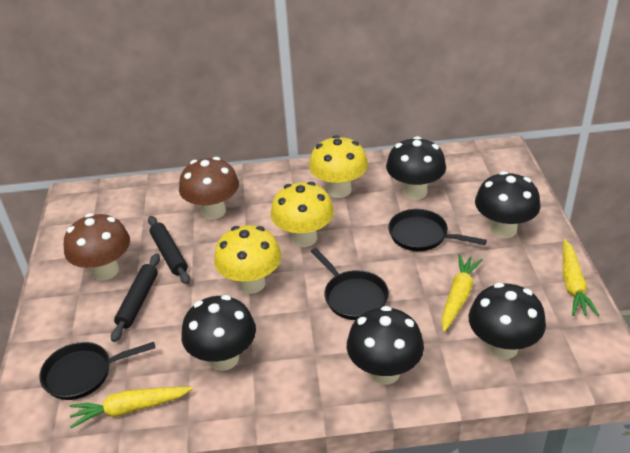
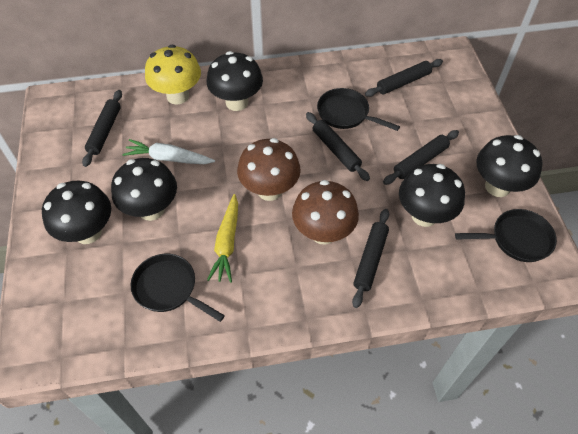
black rolling pin: [111,253,160,342] [148,216,190,284] = 2 -> [82,90,122,167] [306,112,370,181] [352,209,389,308] [365,59,443,97] [383,130,459,185] = 5
white carrot: none = 0 -> [122,139,215,164] = 1
yellow carrot: [70,387,193,428] [441,254,483,332] [563,239,599,316] = 3 -> [207,194,238,283] = 1
yellow mushroom: [214,225,281,294] [271,182,334,247] [309,135,368,198] = 3 -> [145,45,201,105] = 1

